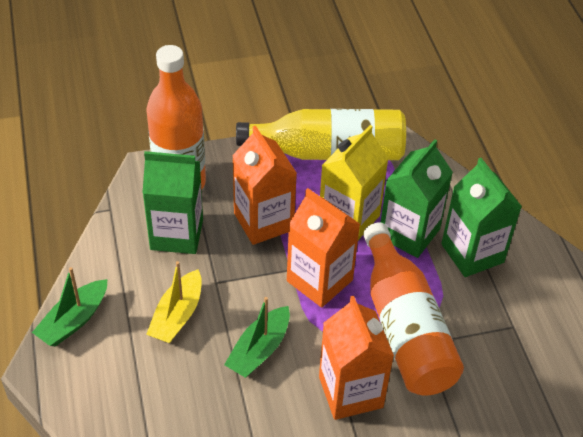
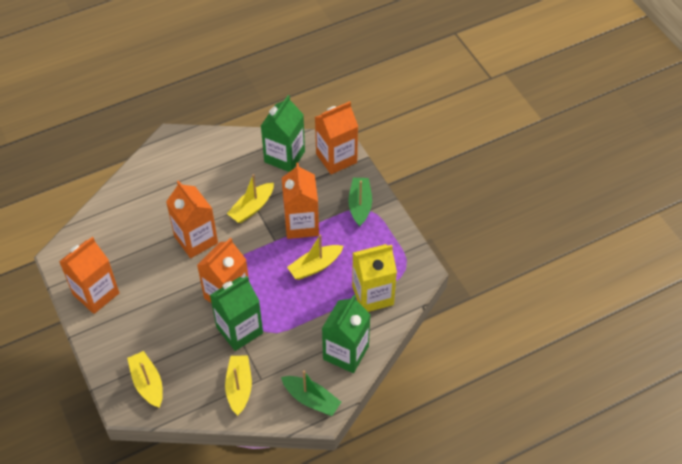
orange bottle: [146,45,206,190] [363,223,464,396] = 2 -> none = 0
orange carton: [232,126,297,245] [287,188,360,308] [319,296,394,420] = 3 -> [59,237,119,314] [166,180,218,258] [197,238,249,303] [282,163,319,239] [315,101,358,174] = 5
yellow boat: [146,261,202,343] = 1 -> [127,351,163,408] [225,355,252,416] [227,174,274,223] [287,235,343,280] = 4
yellow bottle: [236,109,406,160] = 1 -> none = 0

